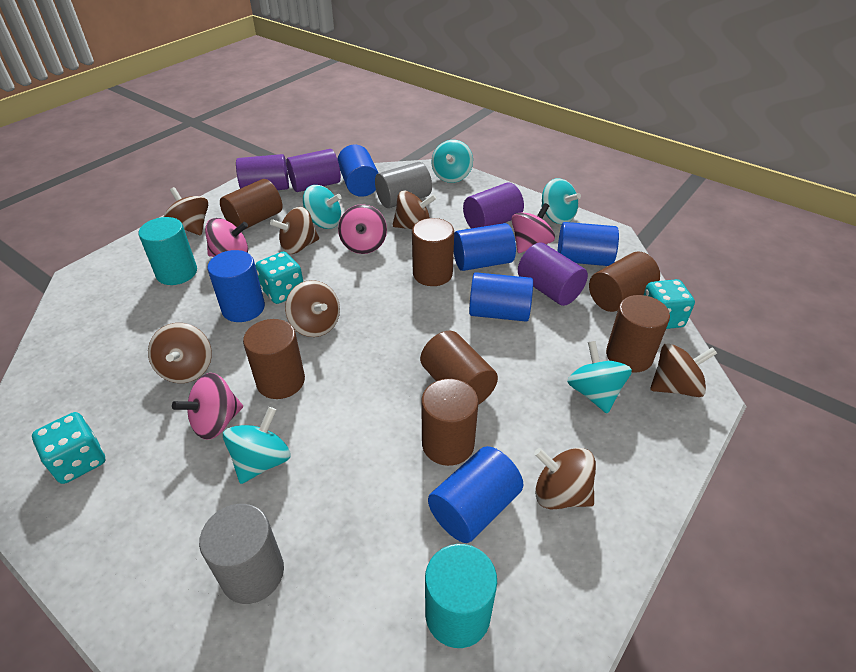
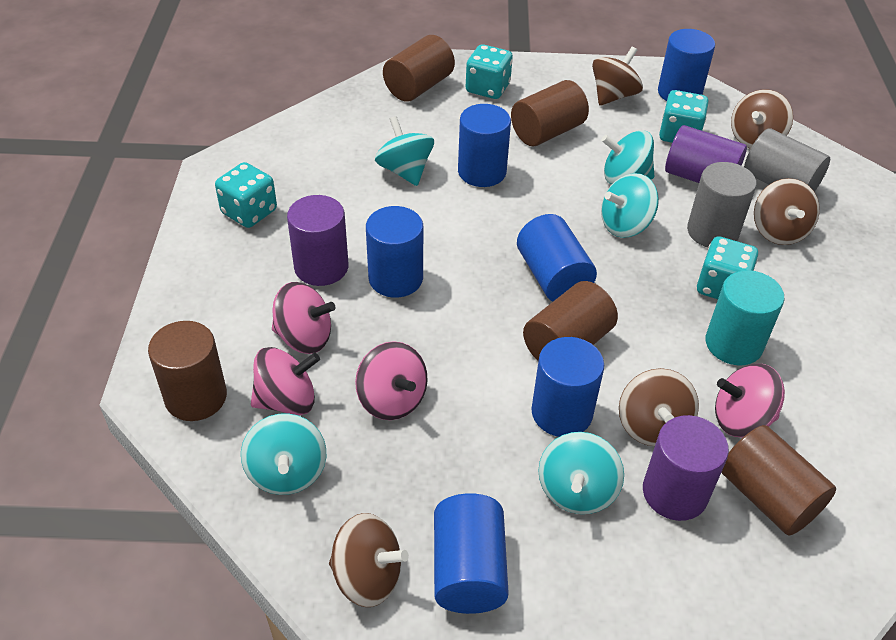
brown cylinder: [220,179,282,230] [243,319,305,399] [412,218,454,286] [420,331,498,405] [421,379,479,466] [589,252,660,312] [606,295,670,373] = 7 -> [148,321,227,421] [383,35,455,101] [511,80,589,146] [523,281,618,361] [722,425,836,536] = 5
brown spinning top: [148,323,212,383] [164,187,208,235] [270,207,319,254] [285,280,340,337] [393,190,437,229] [534,448,596,510] [650,343,717,397] = 7 -> [329,513,409,607] [592,47,643,106] [619,368,699,446] [731,89,793,149] [754,178,820,245] = 5
purple cylinder: [236,154,289,190] [286,149,341,192] [463,183,524,228] [518,243,588,306] = 4 -> [287,195,348,286] [643,415,729,521] [665,125,747,183] = 3
turquoise cylinder: [139,217,197,285] [425,544,497,648] = 2 -> [706,270,785,365] = 1
turquoise dice: [32,412,105,484] [255,252,303,304] [644,279,695,329] = 3 -> [215,162,277,228] [466,44,513,99] [659,90,709,143] [697,236,758,299] = 4

